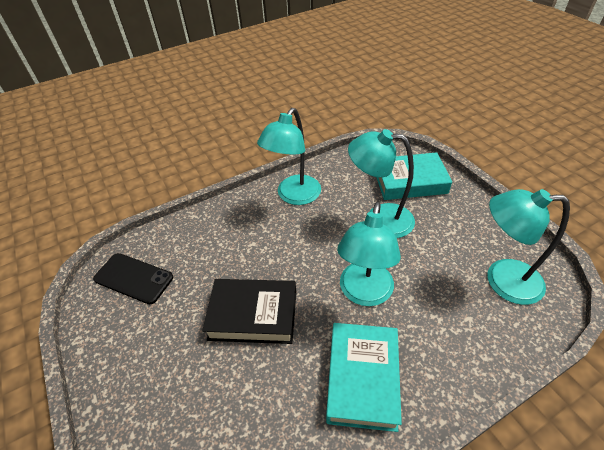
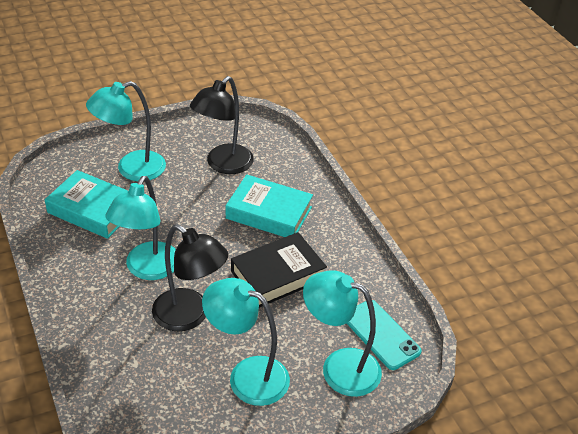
black lamp: none = 0 -> [152,224,228,331] [190,76,254,174] = 2
black phone: [93,253,173,304] = 1 -> none = 0
turquoise phone: none = 0 -> [346,300,422,370] = 1

